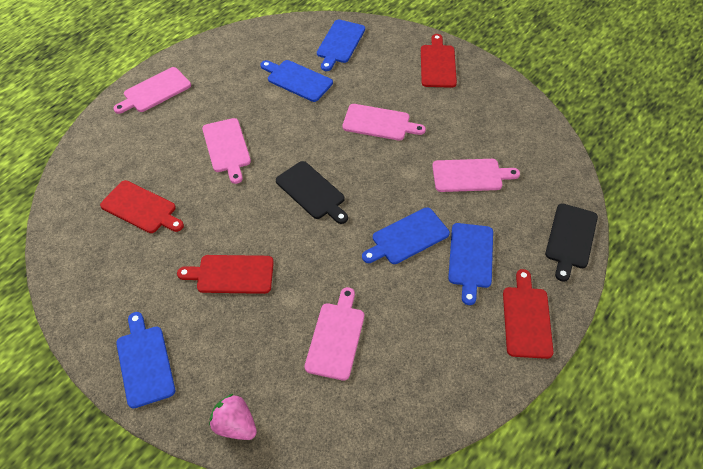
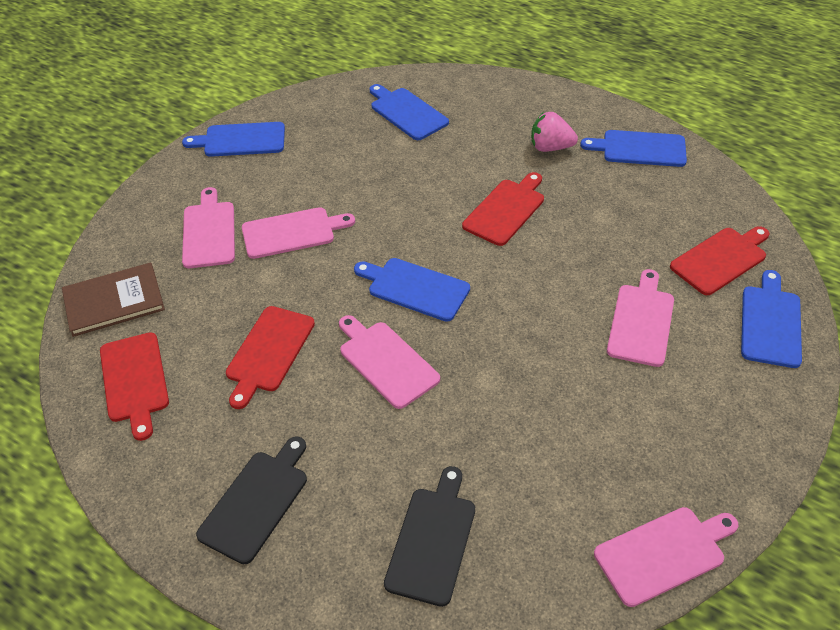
brown book: none = 0 -> [62,263,165,337] = 1

